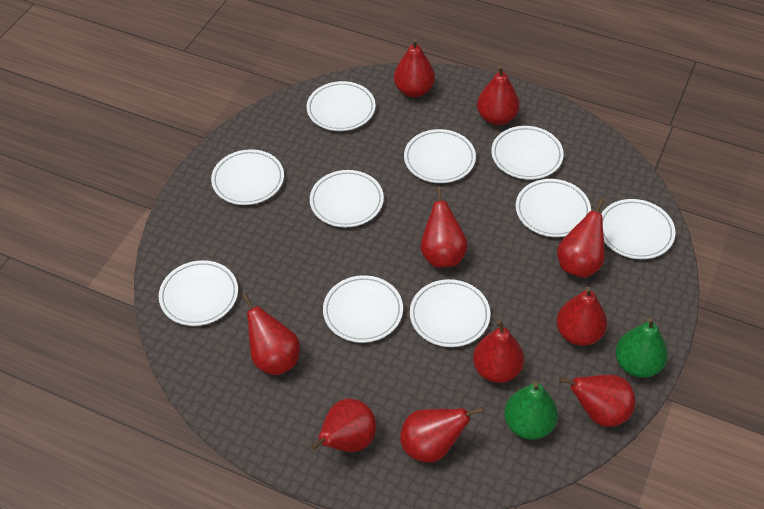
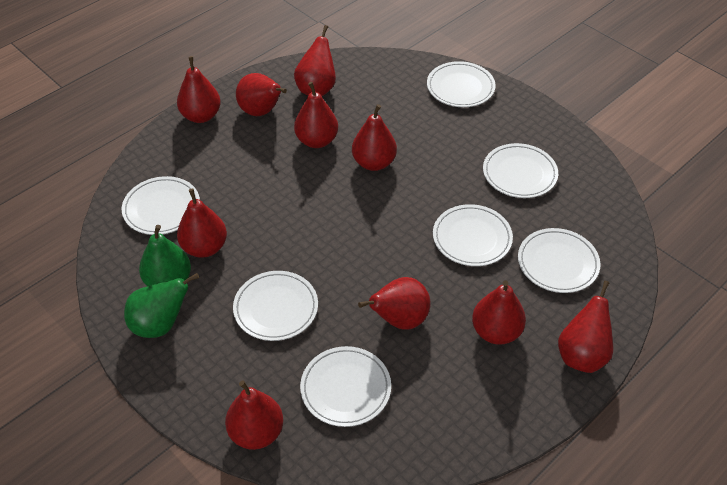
white plate: [159,260,238,326] [211,149,284,205] [307,81,376,131] [310,170,384,227] [323,275,403,343] [404,129,476,183] [410,279,490,347] [491,126,564,180] [516,179,591,237] [601,199,675,259] = 10 -> [122,176,200,235] [233,271,318,341] [300,346,391,427] [427,61,496,107] [433,204,513,266] [483,143,558,198] [518,228,600,293] = 7

